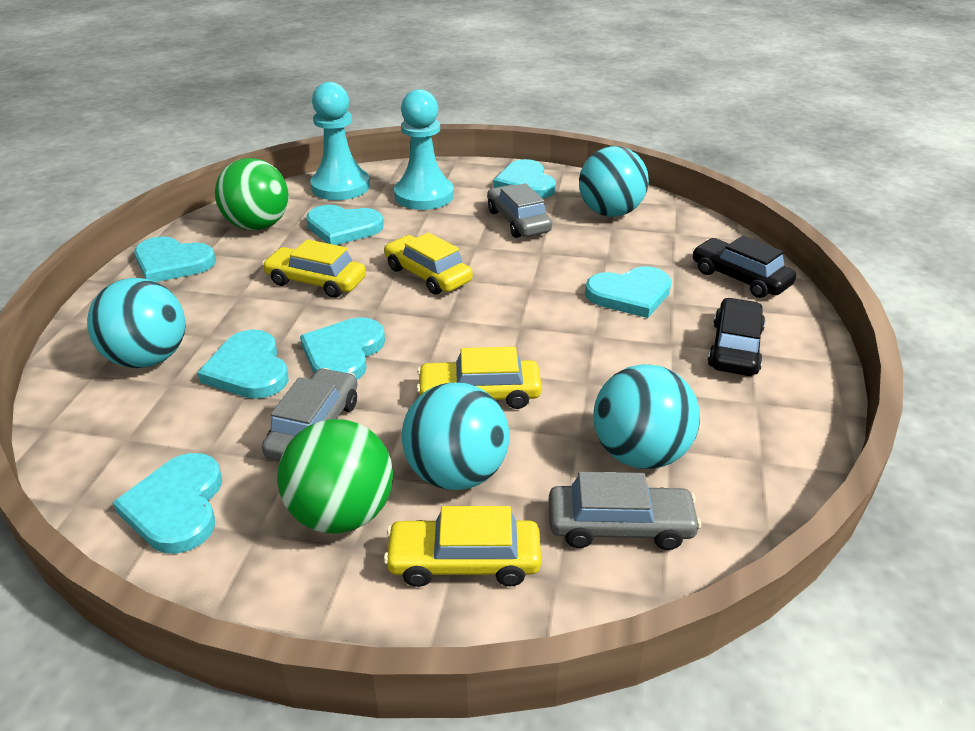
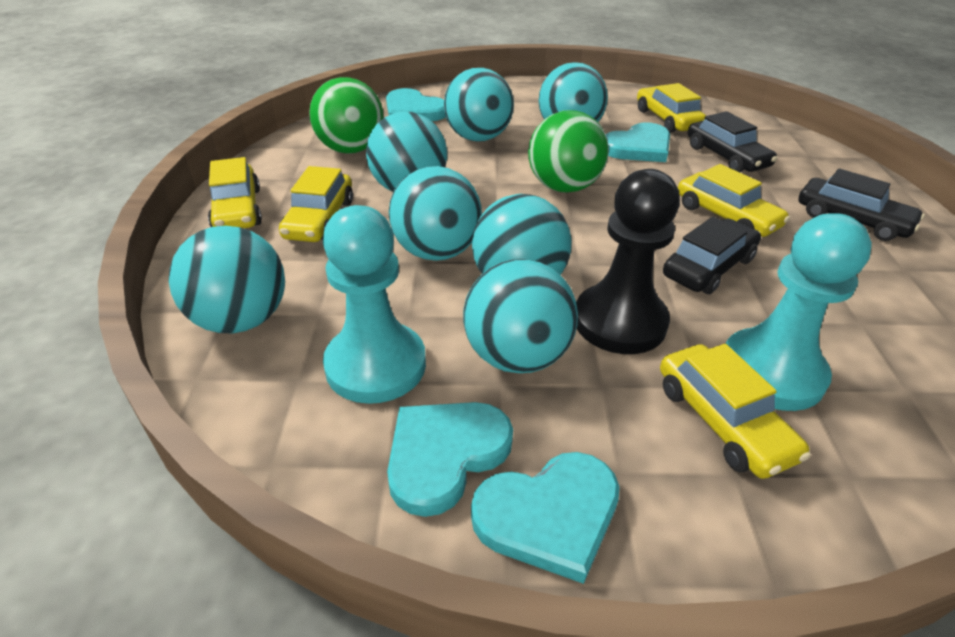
black car: [692,235,796,298] [708,298,765,376] = 2 -> [663,217,761,294] [688,111,777,172] [798,168,925,241] = 3
black pawn: none = 0 -> [576,169,680,354] = 1
grey car: [262,368,358,461] [487,183,552,238] [549,472,701,550] = 3 -> none = 0
turquoise ball: [87,278,186,368] [402,382,509,490] [579,146,649,217] [593,364,700,469] = 4 -> [169,226,285,333] [366,112,447,192] [389,166,482,261] [444,68,514,142] [463,259,578,373] [472,194,572,275] [538,62,608,122] = 7
turquoise heart: [112,453,222,554] [134,237,216,282] [197,329,288,399] [300,317,385,380] [306,205,384,245] [493,159,556,198] [585,266,672,318] = 7 -> [386,88,446,121] [387,402,513,517] [471,452,620,584] [606,122,670,162] = 4
yellow car: [262,239,366,298] [384,232,473,295] [384,506,541,587] [416,347,542,409] = 4 -> [208,157,262,228] [279,166,353,242] [637,83,706,133] [660,344,810,479] [678,164,790,237] = 5

